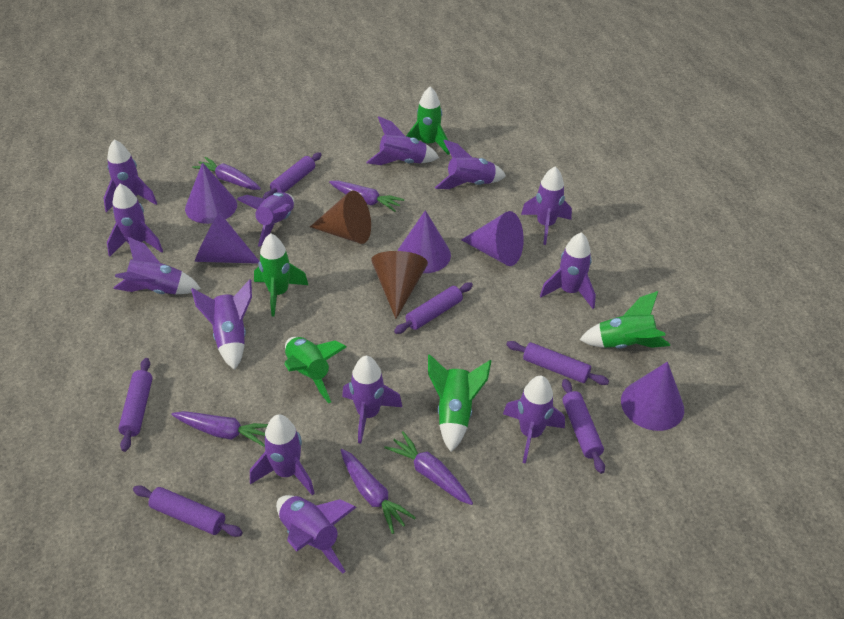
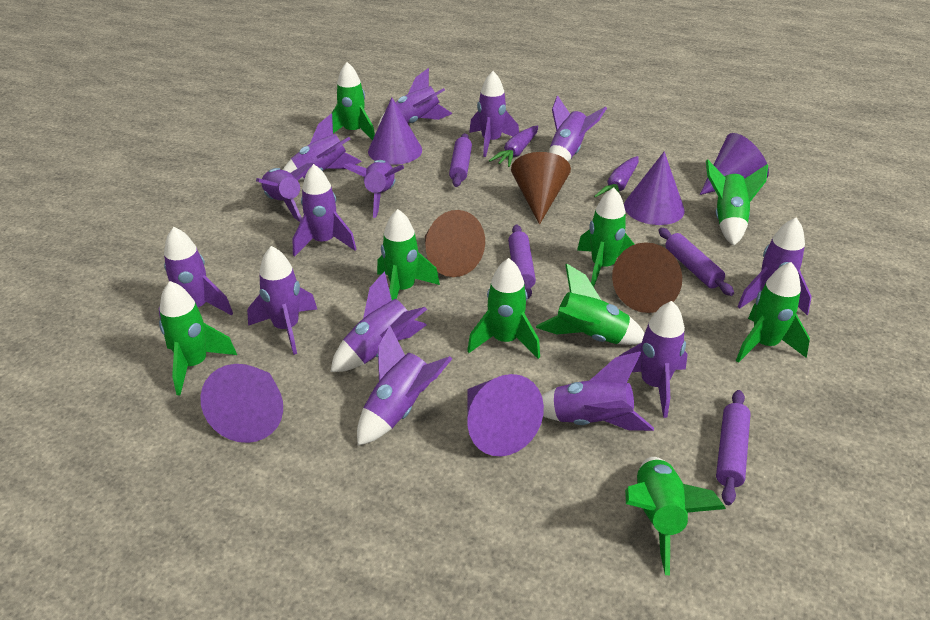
brown cone: [310,191,371,244] [371,251,428,319] = 2 -> [425,210,485,277] [511,152,571,225] [612,242,682,313] = 3
green rocket: [254,233,308,317] [284,337,346,403] [406,86,450,155] [428,354,491,452] [579,291,670,349] = 5 -> [159,281,237,395] [332,62,375,140] [377,209,440,300] [467,258,540,359] [536,263,645,345] [577,187,635,287] [625,457,726,575] [706,159,768,246] [736,262,810,363] = 9
purple carrot: [172,411,268,447] [192,157,261,190] [329,181,404,212] [341,449,416,534] [384,431,473,505] = 5 -> [489,126,538,167] [594,156,639,198] = 2
purple rocket: [103,139,157,212] [107,184,163,257] [113,237,201,295] [191,279,252,370] [237,192,294,247] [250,414,315,495] [276,495,357,573] [342,356,402,444] [366,116,439,165] [435,140,506,189] [503,376,565,464] [521,167,572,245] [540,232,596,309] = 13 -> [159,227,233,320] [247,246,317,355] [256,163,316,222] [283,113,362,181] [292,164,356,257] [331,271,427,372] [343,160,404,218] [357,326,452,446] [377,68,452,127] [469,71,519,157] [542,351,654,431] [549,95,607,161] [618,301,688,418] [737,218,812,315] = 14
purple rolling pin: [118,358,153,452] [133,485,243,537] [263,152,322,199] [394,282,473,334] [506,341,609,385] [562,379,605,474] = 6 -> [449,133,472,187] [508,224,536,299] [659,228,734,296] [716,390,751,505] = 4

